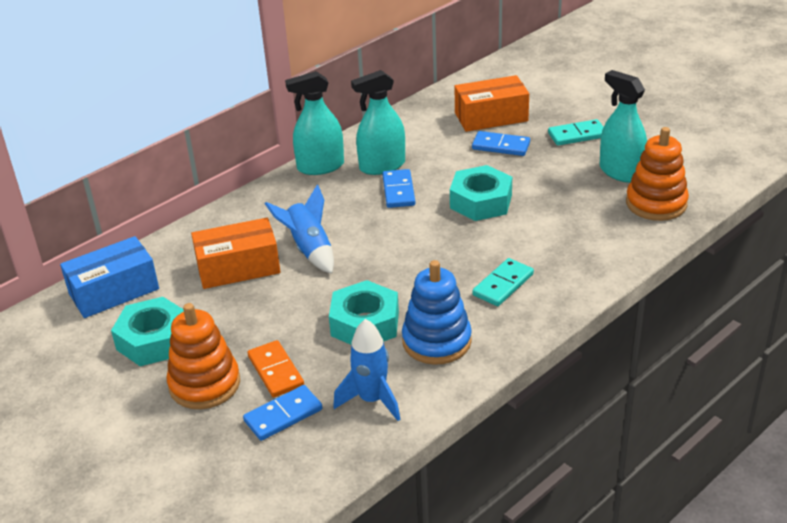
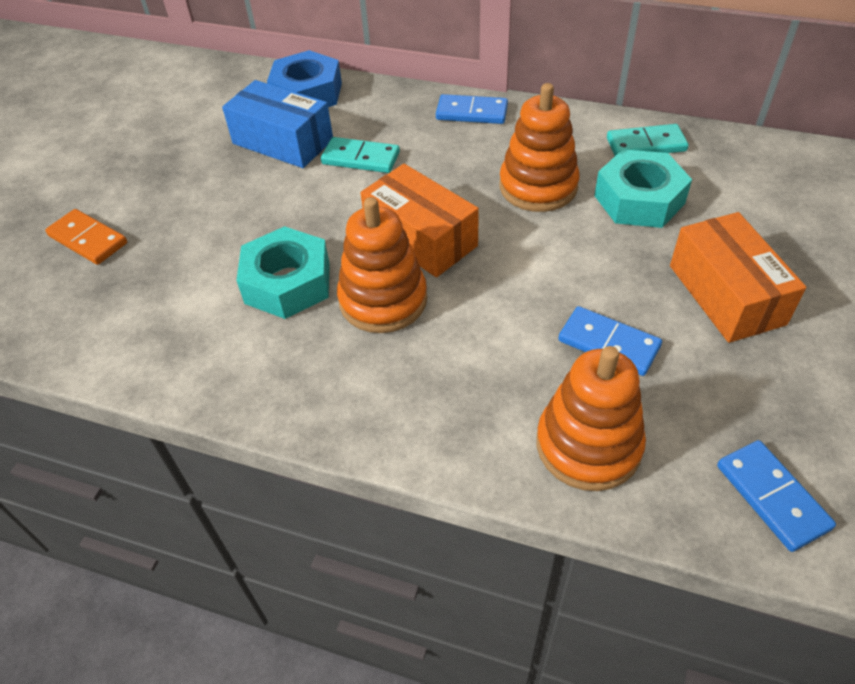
blue nut: none = 0 -> [267,50,342,107] = 1
blue rocket: [265,184,334,274] [333,319,400,421] = 2 -> none = 0
blue stacking toy: [402,260,472,365] = 1 -> none = 0
orange stacking toy: [166,303,240,409] [626,127,689,221] = 2 -> [337,197,427,333] [499,83,580,212] [537,346,646,491] = 3
turquoise nut: [111,297,184,366] [329,280,399,345] [450,165,512,221] = 3 -> [236,226,330,319] [594,149,692,228] = 2
turquoise spray bottle: [285,71,344,175] [351,70,405,175] [600,70,647,183] = 3 -> none = 0

